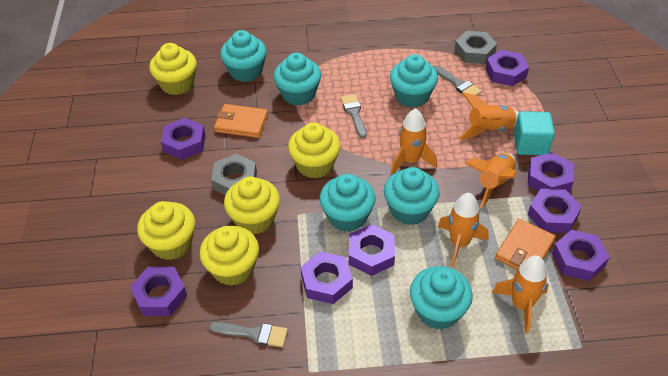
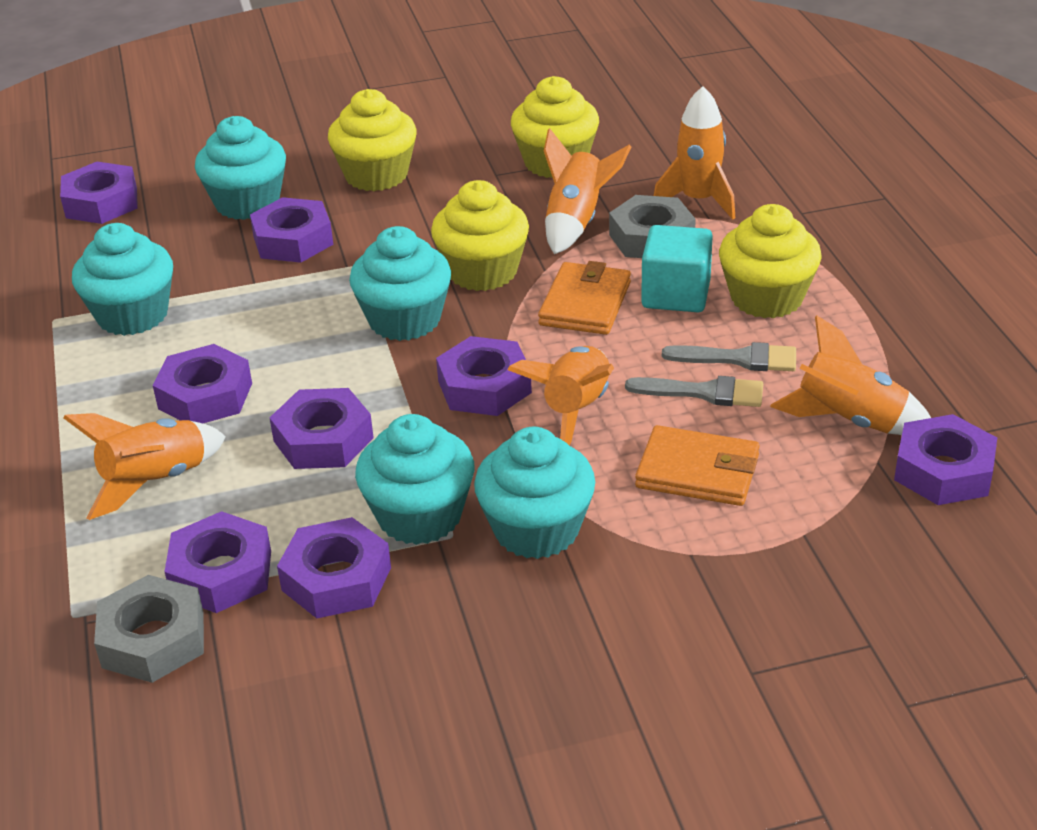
grey brush: [209,322,288,347] [341,94,367,139] [433,65,482,96] = 3 -> [625,376,763,407] [662,342,796,371] = 2
turquoise cupcake: [220,30,267,82] [274,53,321,106] [320,174,376,232] [384,167,440,225] [390,54,438,108] [410,266,473,329] = 6 -> [72,223,173,336] [195,116,286,220] [349,226,451,341] [355,414,475,545] [474,427,595,559] = 5
yellow cupcake: [137,201,195,260] [149,43,197,95] [200,226,259,286] [224,176,280,235] [288,122,341,178] = 5 -> [328,89,417,191] [431,180,529,291] [511,76,599,178] [719,204,822,319] = 4

